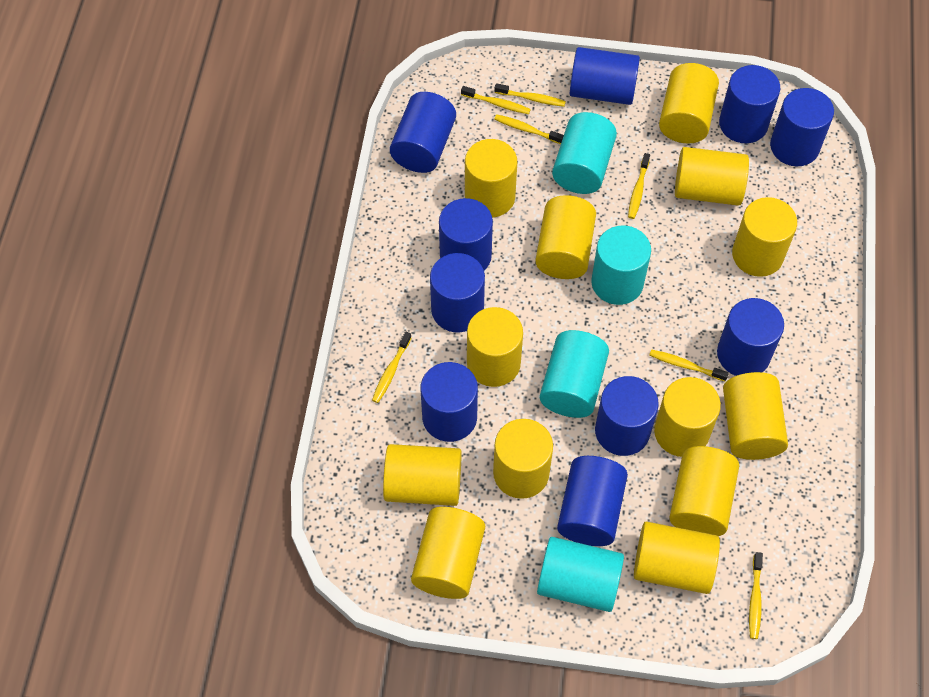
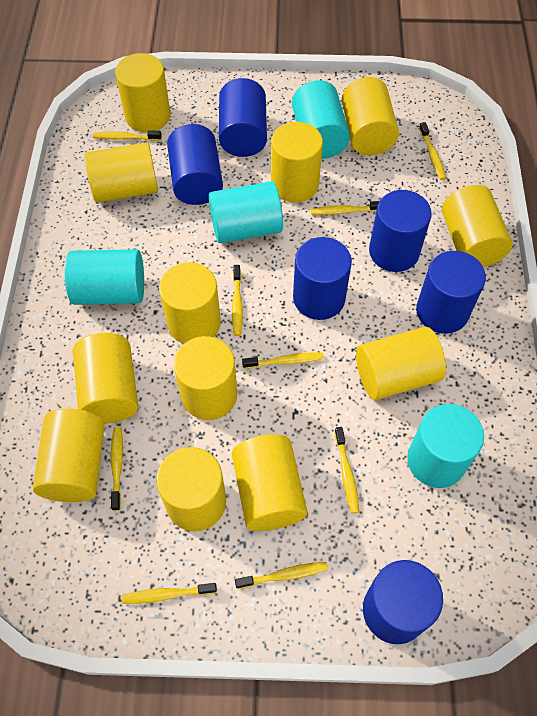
blue cylinder: [390,92,456,173] [421,362,478,442] [430,253,485,332] [439,198,493,270] [557,456,628,546] [570,47,640,105] [595,376,659,456] [717,298,784,376] [719,65,780,143] [770,88,834,166] = 10 -> [167,124,223,205] [219,78,267,157] [293,237,352,320] [363,560,443,644] [369,190,432,272] [416,251,486,334] = 6
yellow cylinder: [383,444,462,506] [411,507,485,599] [465,139,517,218] [467,307,523,387] [493,419,553,499] [535,195,596,279] [634,521,720,594] [654,377,721,457] [659,63,719,144] [669,446,739,536] [675,147,749,206] [723,372,788,460] [732,197,797,277] = 13 -> [33,409,105,502] [73,333,138,424] [85,142,158,203] [115,53,170,132] [156,447,226,531] [159,262,221,344] [174,336,237,420] [232,434,307,531] [271,122,323,203] [342,77,399,155] [356,327,446,400] [442,185,512,268] = 12
yellow toothbrush: [372,332,412,403] [461,86,531,114] [494,114,564,144] [495,83,566,107] [628,153,650,219] [649,349,729,381] [749,552,763,639] = 7 -> [93,130,162,141] [111,426,123,511] [122,583,217,604] [232,265,243,336] [235,562,328,589] [242,353,324,369] [311,201,379,215] [335,427,359,514] [419,122,446,180] = 9

